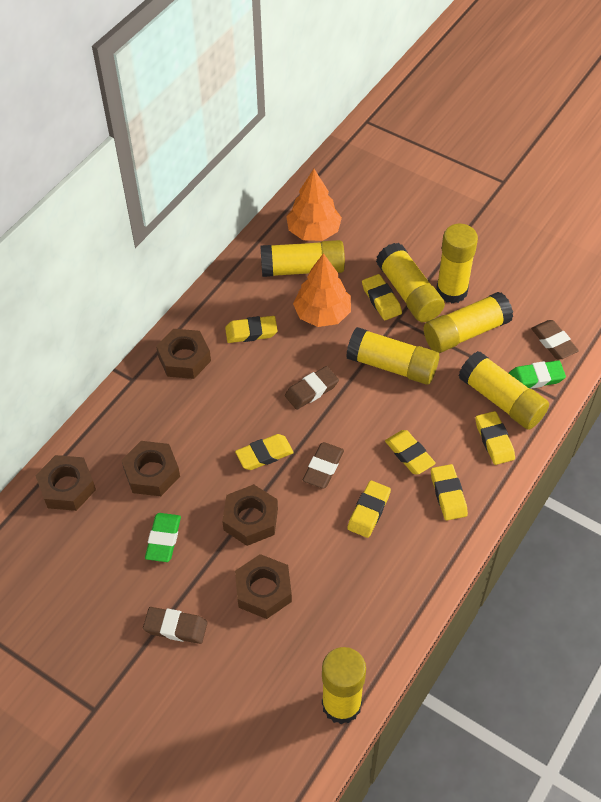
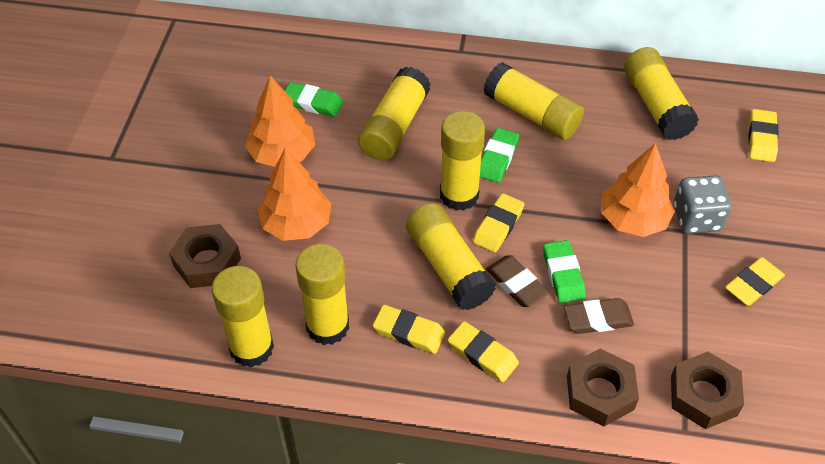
brown eraser: [143,607,208,644] [285,366,339,410] [303,442,344,489] [531,320,579,359] = 4 -> [486,255,549,307] [564,298,634,334] = 2
brown nut: [35,455,96,511] [121,441,180,496] [156,329,211,379] [222,484,278,546] [235,554,292,619] = 5 -> [169,224,241,288] [567,349,639,426] [671,352,744,429] = 3
green eraser: [145,513,181,562] [509,360,566,389] = 2 -> [285,82,343,117] [480,128,519,183] [543,240,586,303] = 3
grey dice: none = 0 -> [673,175,732,234] = 1
orange tree: [286,169,342,241] [293,253,351,327] = 2 -> [245,76,315,167] [258,148,331,241] [601,143,675,237] = 3
yellow eraser: [225,316,278,343] [235,434,294,470] [347,480,391,538] [362,274,402,320] [385,430,436,475] [431,464,468,521] [475,411,515,465] = 7 -> [373,305,445,354] [448,321,519,382] [473,193,524,253] [725,257,785,306] [748,109,779,162] = 5

